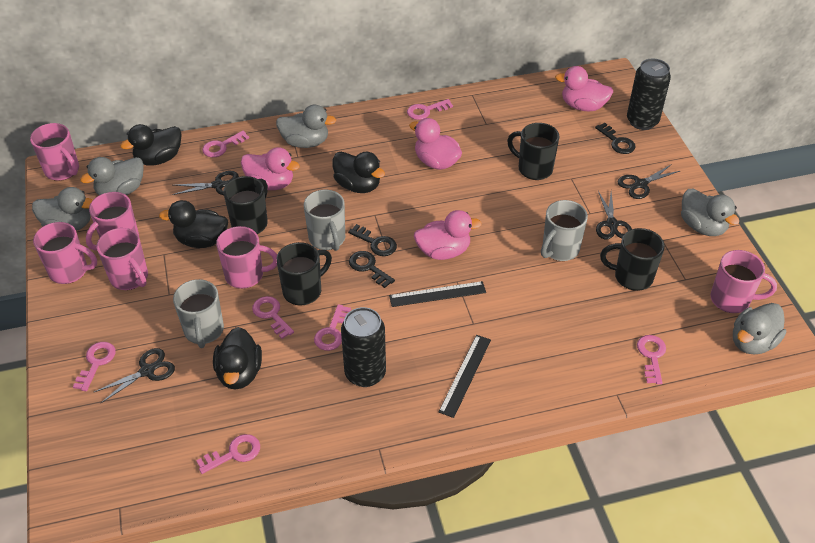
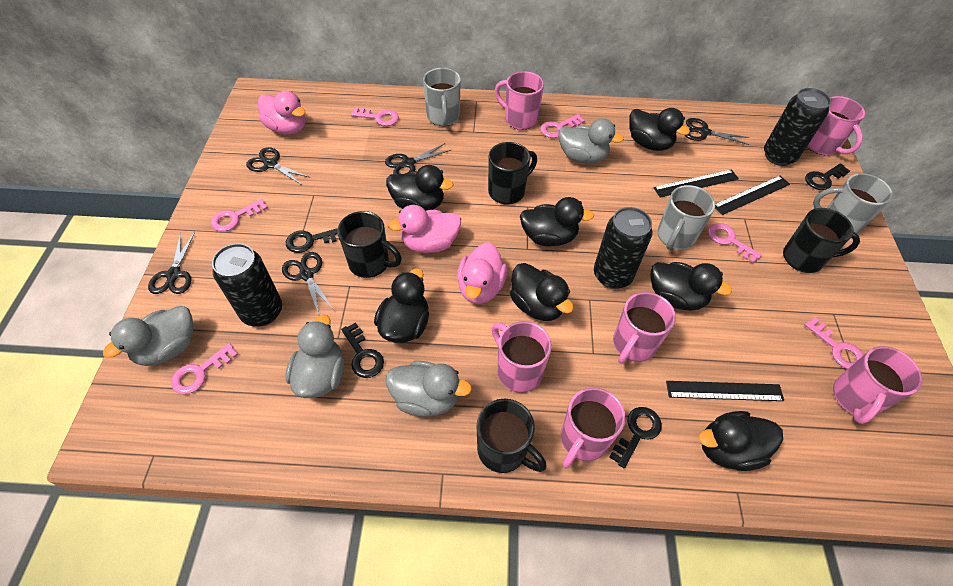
black can: [341,307,386,387] [627,59,671,130] = 2 -> [212,243,282,326] [594,207,653,289] [764,88,831,166] = 3
black duck: [120,124,182,166] [159,200,228,248] [213,327,262,390] [333,152,385,193] = 4 -> [374,269,429,343] [386,165,454,211] [510,263,574,321] [520,197,594,246] [629,108,690,151] [650,262,732,311] [699,411,783,471] = 7
black key: [348,224,397,256] [349,251,395,288] [595,123,636,154] = 3 -> [286,228,340,253] [341,322,384,378] [609,407,662,468] [805,163,850,190] = 4
black ruler: [389,281,486,307] [439,335,491,418] = 2 -> [653,169,739,198] [666,381,784,401] [715,176,790,215] = 3
black scissors: [94,348,175,403] [172,171,239,195] [596,191,632,239] [617,164,680,199] = 4 -> [148,232,195,294] [246,147,311,184] [282,252,334,314] [385,143,451,174] [685,118,750,145] = 5
grey duck: [32,187,93,231] [80,157,144,195] [276,105,336,148] [681,189,739,236] [733,303,786,355] = 5 -> [103,306,193,366] [285,315,344,398] [386,361,472,417] [558,118,624,164] = 4
pink duck: [241,147,300,190] [409,118,462,170] [414,210,482,260] [555,66,614,112] = 4 -> [258,91,306,134] [388,205,461,253] [457,242,507,304] = 3
pink key: [73,342,116,391] [196,434,260,474] [202,131,249,157] [252,296,294,339] [314,304,351,351] [407,99,453,120] [637,335,666,384] = 7 -> [171,343,238,394] [211,199,267,232] [351,107,399,126] [540,114,585,138] [708,223,762,263] [804,317,864,369] = 6

